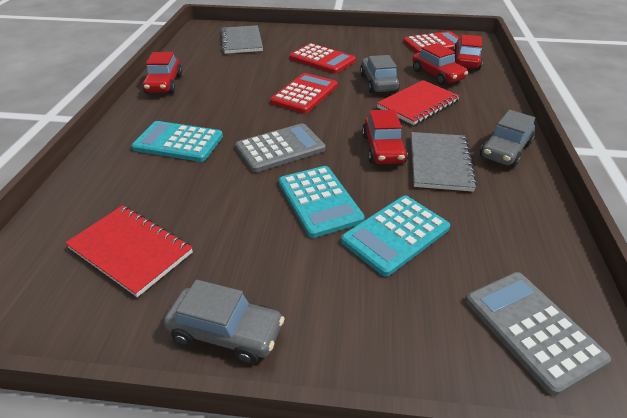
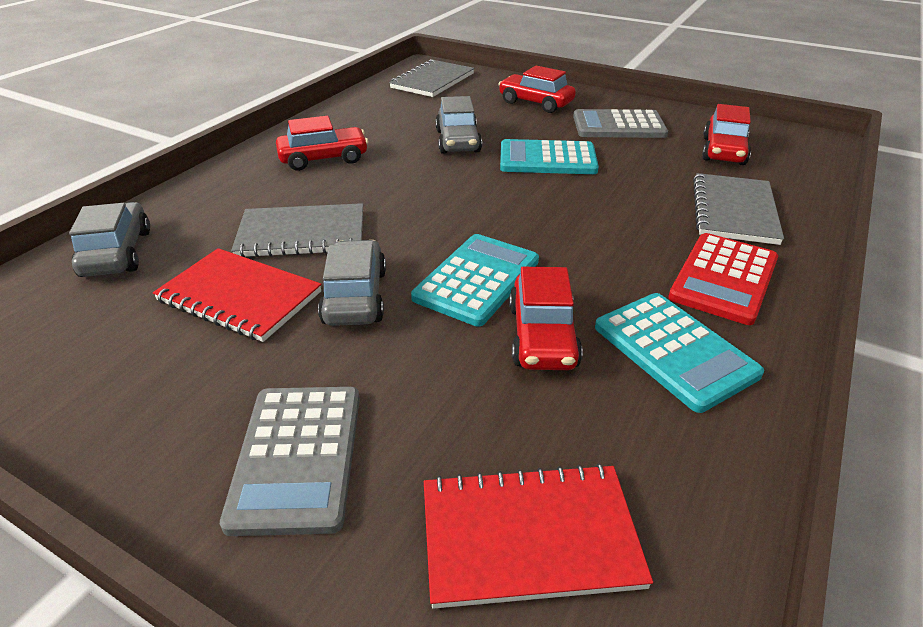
grey notebook: [221,25,263,54] [411,132,477,192] = 2 -> [231,203,363,257] [389,59,475,97] [693,173,784,245] = 3
red calculator: [270,73,338,114] [289,43,356,74] [403,31,460,53] = 3 -> [668,233,778,325] = 1

